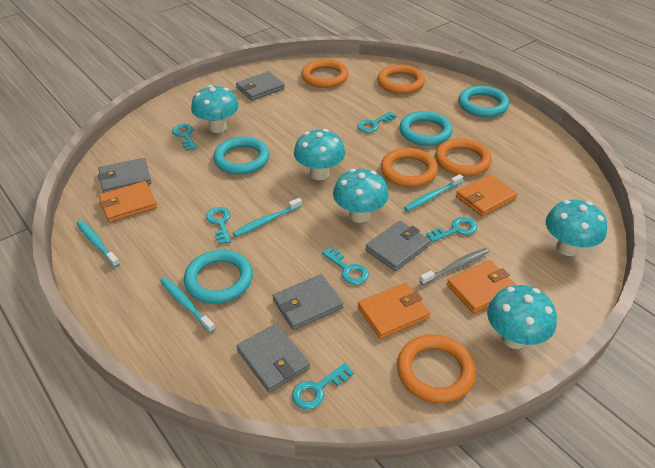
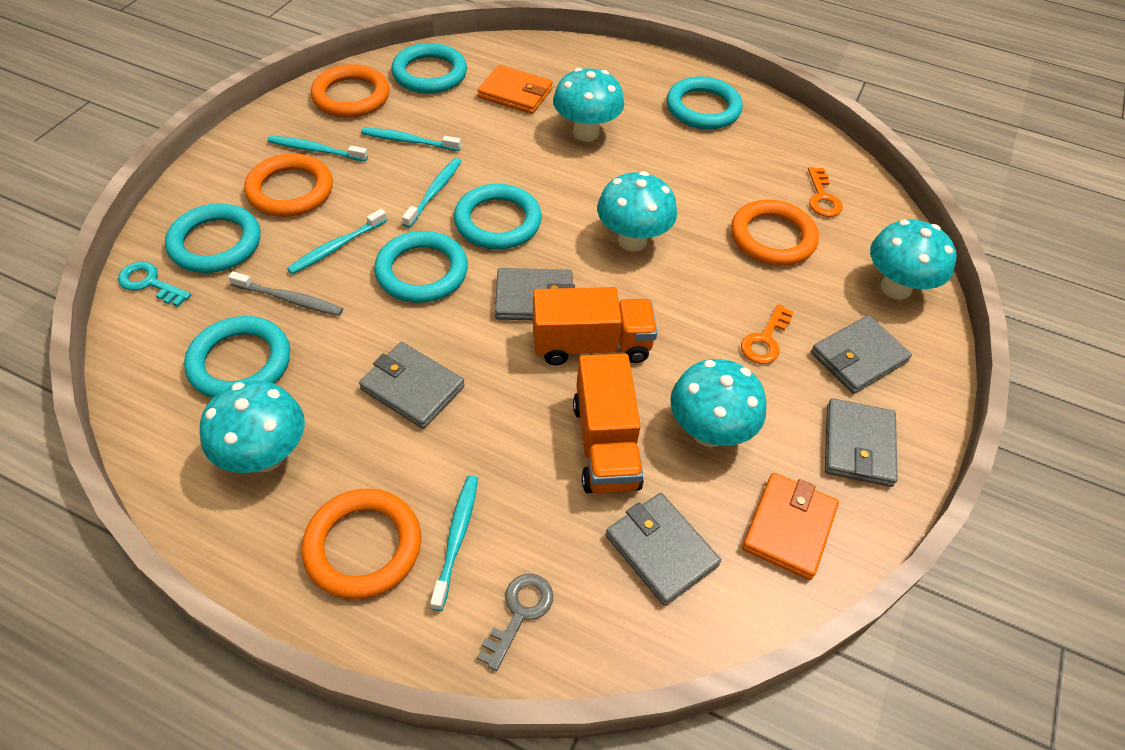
grey key: none = 0 -> [477,574,553,671] = 1
orange key: none = 0 -> [741,304,794,364] [808,167,843,217] = 2
orange ring: [302,59,349,88] [377,65,425,94] [381,148,438,187] [397,334,476,403] [435,138,492,176] = 5 -> [244,154,333,217] [301,488,421,599] [311,64,390,118] [731,199,819,266] = 4
orange truck: none = 0 -> [533,287,657,365] [573,353,644,493] = 2
orange wallet: [99,181,157,222] [358,283,430,339] [447,260,516,314] [456,174,517,217] = 4 -> [477,65,553,114] [742,473,839,580] = 2
turquoise key: [172,124,197,151] [206,207,231,245] [292,363,354,409] [322,247,369,285] [358,112,396,133] [426,217,477,242] = 6 -> [118,262,191,307] = 1
turquoise ring: [184,250,253,304] [213,137,269,175] [399,111,453,146] [459,86,509,117] = 4 -> [165,203,260,273] [184,316,290,398] [374,231,468,303] [391,43,467,94] [454,184,542,249] [667,76,743,129] = 6
turquoise toothbrush: [76,220,120,267] [160,277,215,333] [233,198,302,237] [404,174,463,211] = 4 -> [268,136,368,162] [287,209,387,274] [361,128,461,151] [402,158,462,228] [430,475,478,611] = 5

